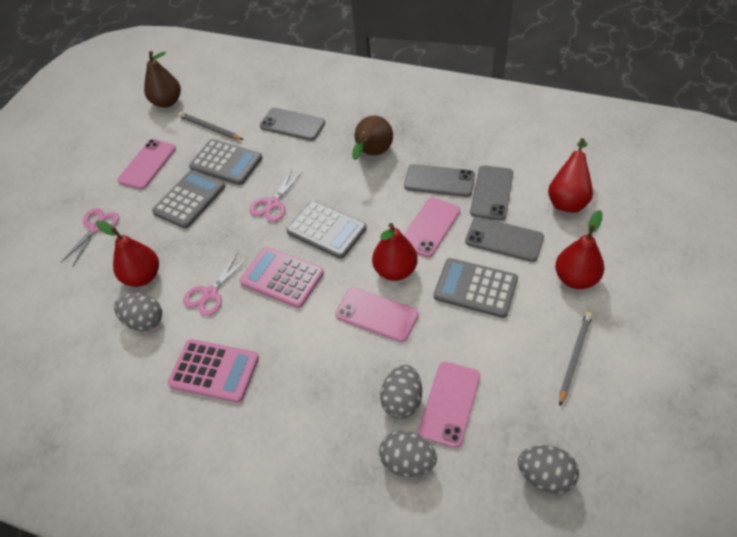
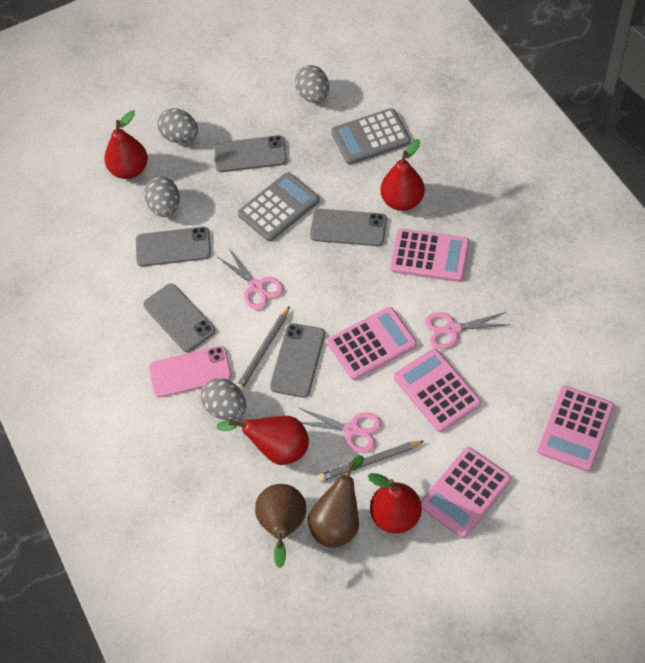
grey calculator: [152,170,225,229] [189,139,262,185] [287,201,367,259] [434,258,518,318] = 4 -> [238,172,320,241] [331,108,410,165] = 2
grey phone: [260,108,325,141] [404,164,475,197] [465,217,544,262] [470,165,514,221] = 4 -> [136,227,211,267] [143,283,215,352] [214,135,287,172] [270,323,325,398] [310,209,387,246] = 5
pink calculator: [167,339,259,403] [240,247,324,308] = 2 -> [327,307,417,380] [390,229,469,282] [394,348,481,432] [421,447,511,538] [538,386,614,472] = 5
pink phone: [118,139,176,189] [335,287,419,342] [404,197,460,258] [418,362,480,448] = 4 -> [149,346,232,397] = 1

